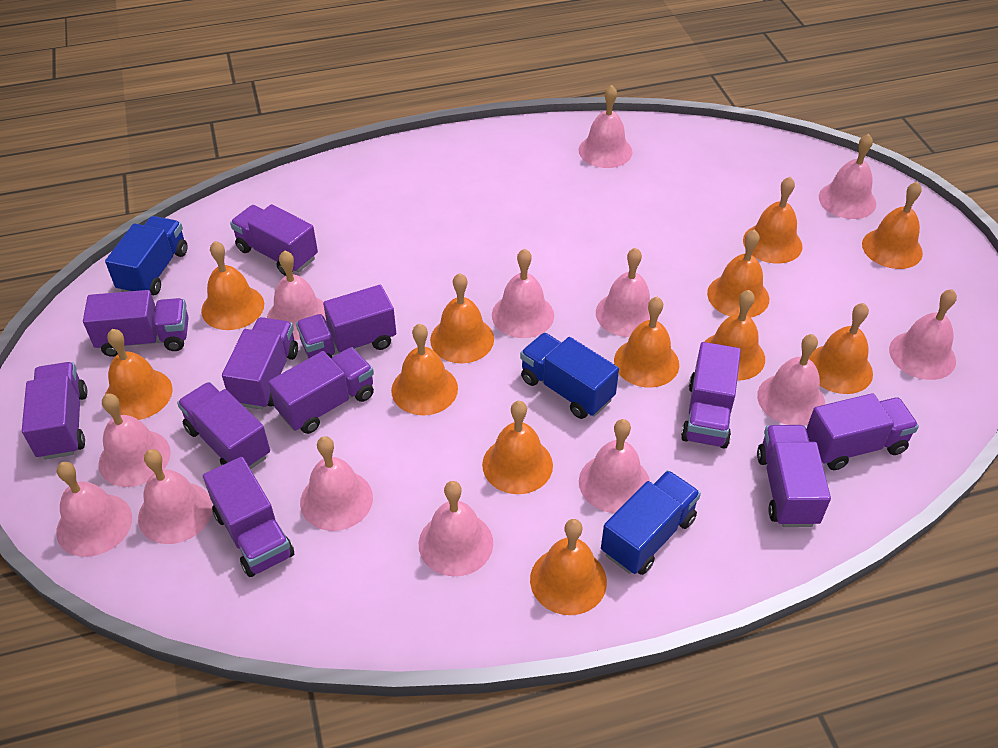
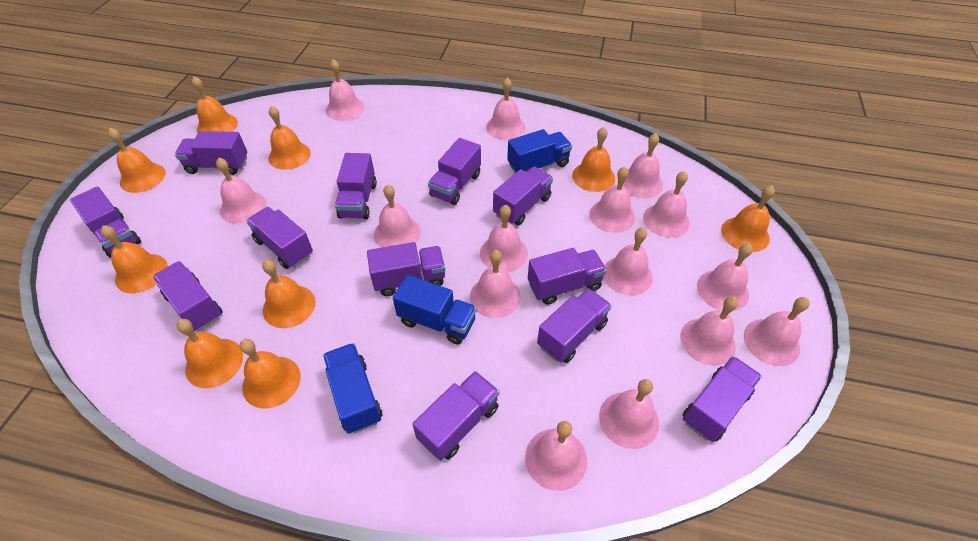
orange bell: [105,329,173,420] [201,241,264,330] [391,324,458,415] [430,273,494,363] [482,401,553,494] [530,519,607,615] [614,297,679,388] [704,290,765,381] [707,229,769,318] [743,177,803,264] [809,303,873,394] [862,182,923,269] = 12 -> [101,225,168,293] [108,128,166,193] [176,319,243,388] [192,76,238,133] [240,339,301,408] [262,260,315,328] [268,106,311,170] [572,127,615,192] [721,185,775,252] = 9
pink bell: [56,462,132,557] [99,394,171,487] [138,449,213,544] [267,250,326,340] [300,436,373,531] [419,481,493,577] [492,249,554,338] [579,85,633,168] [579,419,650,513] [596,248,658,337] [757,334,825,425] [819,134,876,219] [889,289,957,380] = 13 -> [216,158,266,224] [326,59,364,121] [374,185,421,248] [470,250,521,318] [480,205,528,272] [486,78,525,140] [525,421,587,491] [589,167,635,233] [599,379,659,449] [603,228,653,295] [623,133,663,198] [643,171,690,238] [680,296,738,365] [697,243,753,311] [744,297,810,366] = 15
purple truck: [22,362,87,460] [83,290,189,357] [177,382,270,469] [203,457,294,577] [222,317,298,410] [230,204,318,276] [268,347,374,434] [296,285,396,358] [681,342,741,449] [757,425,831,527] [806,393,919,470] = 11 -> [70,186,141,258] [153,261,223,331] [175,131,247,175] [246,207,313,269] [335,153,377,219] [367,242,445,296] [412,371,499,461] [428,138,481,205] [493,167,553,226] [528,248,607,305] [537,288,612,363] [683,356,762,442] = 12

